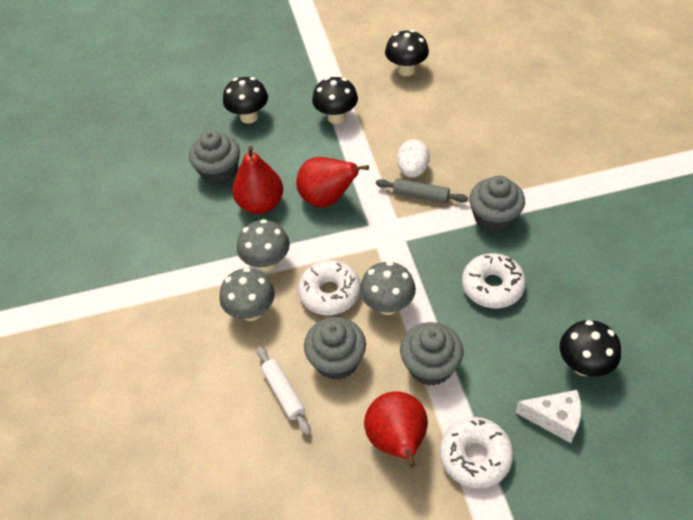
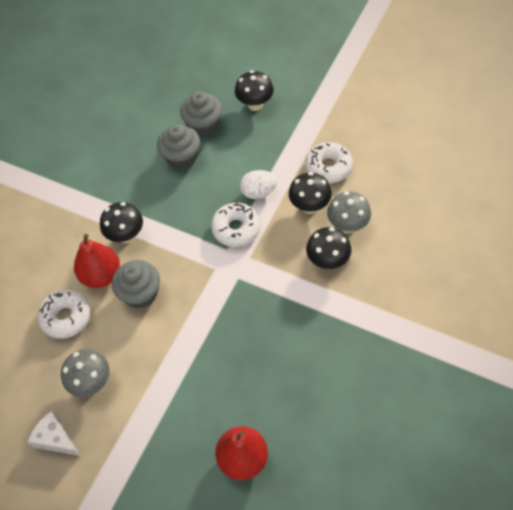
grey cupcake: [189,130,240,185] [304,317,366,380] [400,322,463,386] [469,175,525,233] = 4 -> [112,260,160,308] [157,124,200,169] [180,92,222,137] = 3
grey mushroom: [219,268,275,321] [237,219,290,272] [360,261,416,315] = 3 -> [61,349,109,397] [327,191,371,233] = 2
grey rolling pin: [376,178,468,203] = 1 -> none = 0
red pear: [232,146,283,214] [296,157,369,207] [364,391,428,468] = 3 -> [74,234,120,288] [215,426,268,480] = 2
white rolling pin: [257,346,311,435] = 1 -> none = 0

